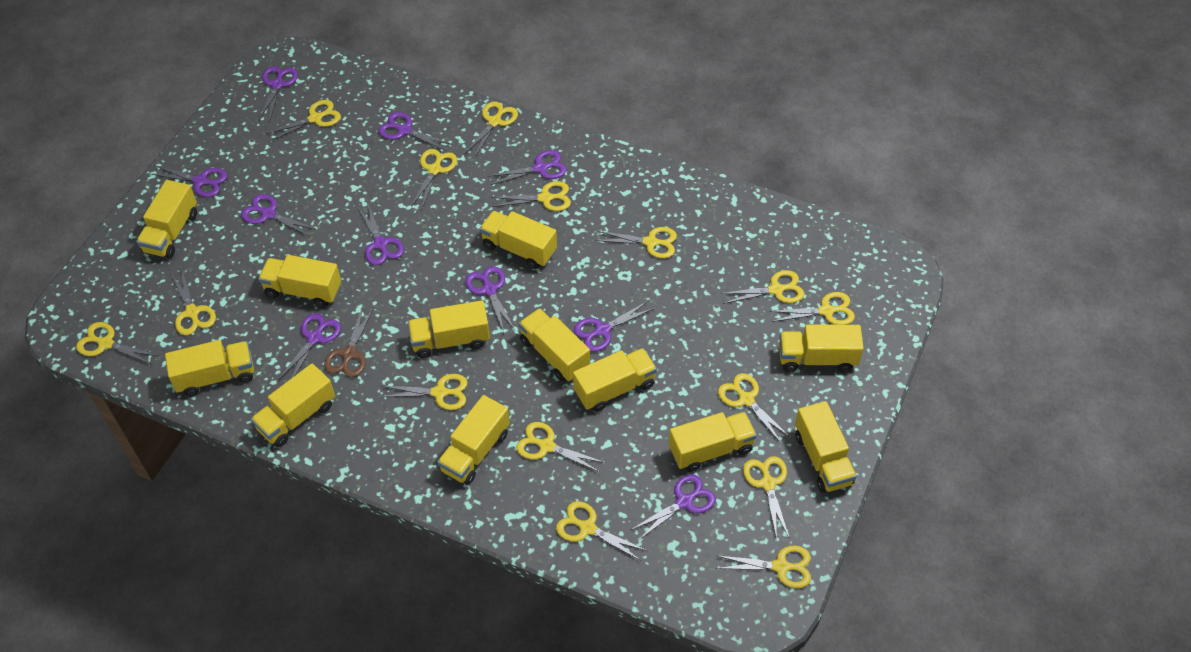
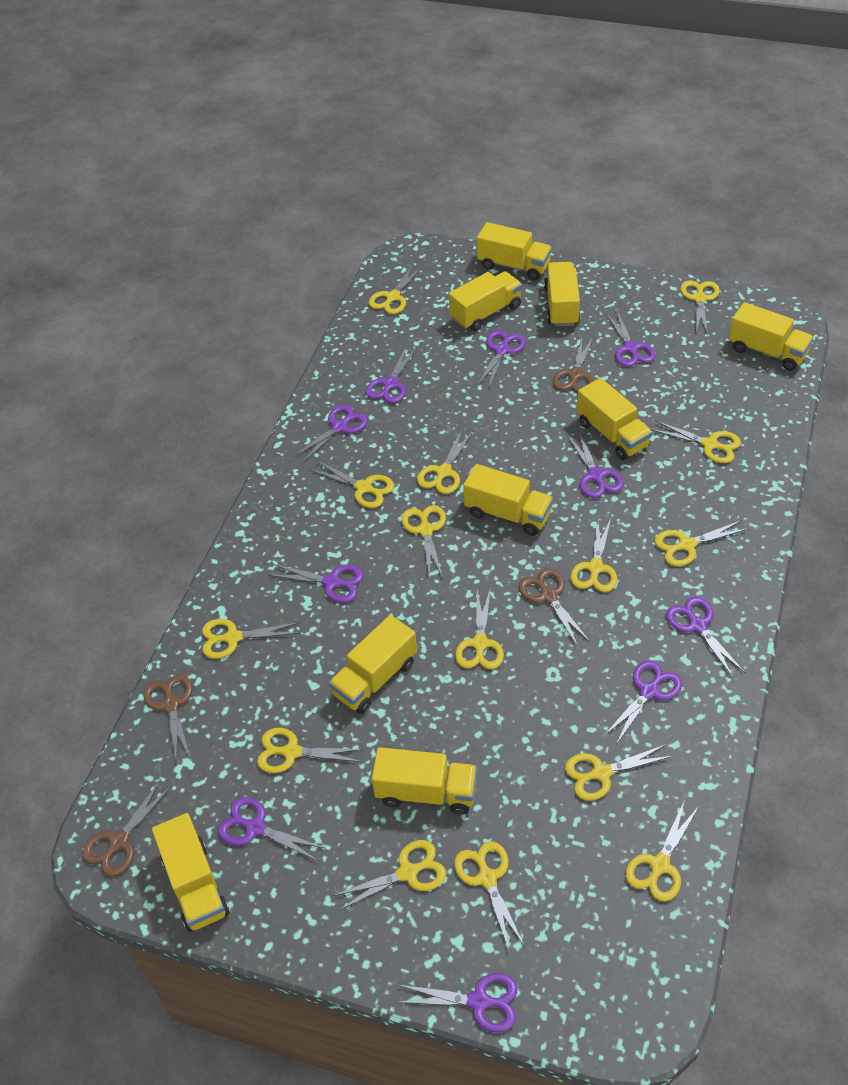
brown scissors: [324,306,374,377] = 1 -> [82,779,172,877] [144,674,192,765] [519,568,590,646] [553,337,593,393] = 4
yellow truck: [136,180,197,258] [165,340,254,396] [251,363,335,447] [258,255,341,307] [408,300,490,358] [437,395,510,485] [480,211,557,269] [519,308,590,381] [573,348,657,412] [669,412,757,472] [779,325,863,372] [795,401,857,493] = 12 -> [152,813,229,932] [329,615,417,714] [372,747,477,815] [449,271,522,331] [463,464,553,536] [477,222,552,280] [544,262,580,327] [577,378,652,460] [729,302,814,371] = 9

